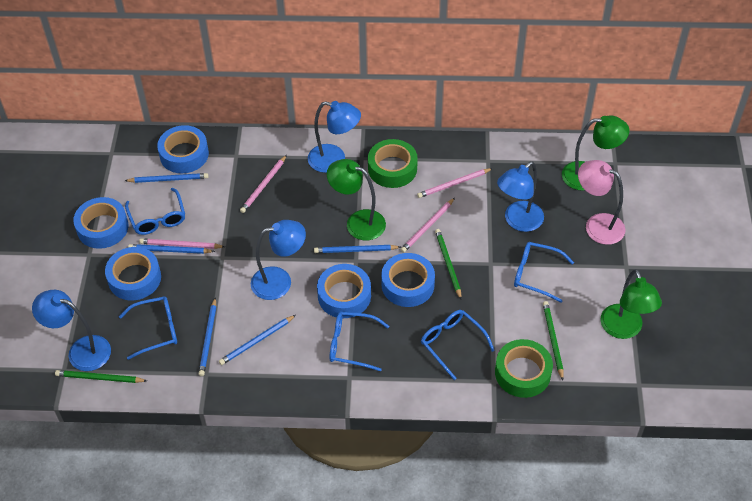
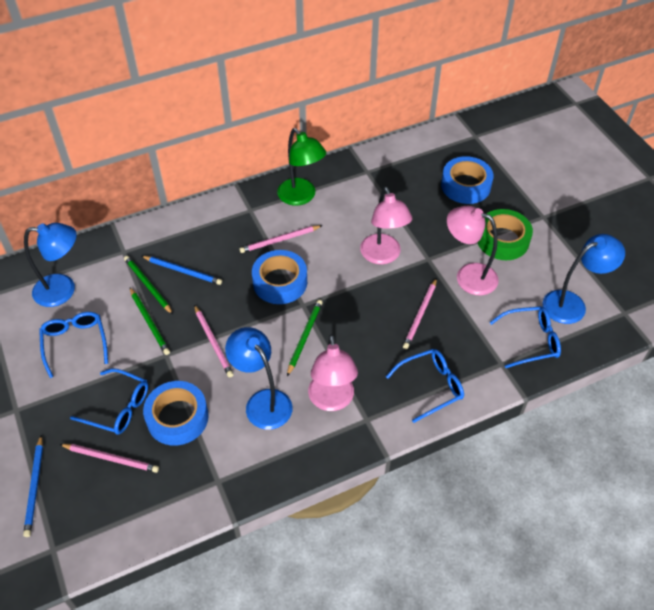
blue glasses: [119,296,177,360] [125,188,185,235] [330,312,389,371] [421,310,495,380] [514,242,574,303] = 5 -> [39,312,108,378] [70,368,148,435] [386,349,464,423] [490,306,561,368] = 4
blue lamp: [32,290,111,371] [251,220,306,300] [308,101,361,173] [497,161,544,232] = 4 -> [24,223,77,307] [225,327,292,430] [542,234,625,324] = 3
blue pencil: [125,173,208,183] [128,244,215,254] [199,297,216,376] [219,315,296,365] [314,245,401,253] = 5 -> [23,435,43,537] [142,256,222,285] = 2
blue tape: [73,197,128,249] [105,247,161,300] [157,125,209,174] [317,264,371,318] [381,253,435,307] = 5 -> [143,381,209,446] [252,250,307,304] [441,156,494,204] = 3
green lamp: [327,159,386,241] [562,115,629,191] [600,269,662,339] = 3 -> [277,128,326,206] = 1
green tape: [368,139,418,188] [495,339,553,398] = 2 -> [477,209,533,260] = 1
pink lamp: [578,160,626,245] = 1 -> [308,334,358,411] [360,187,412,265] [447,206,499,295] = 3

